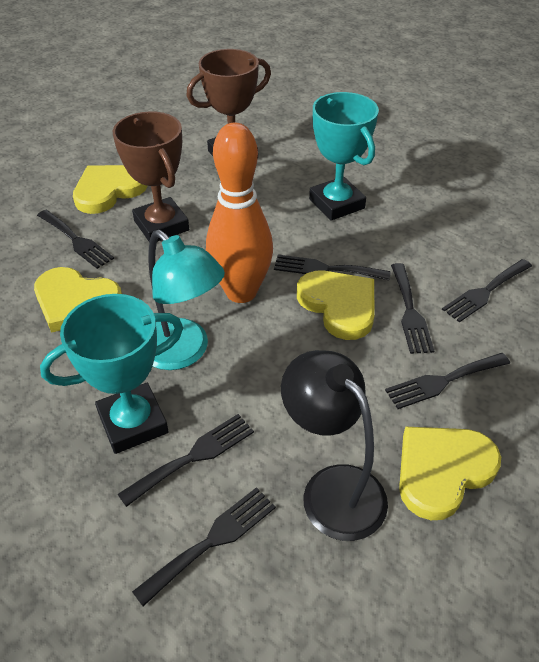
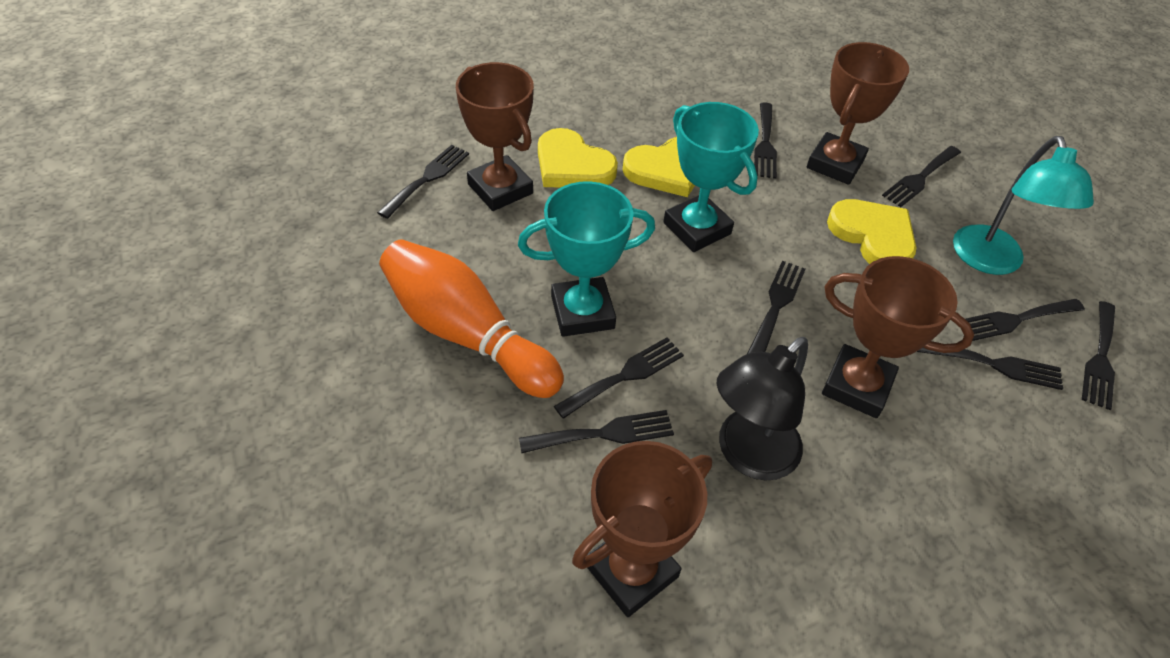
black fork: [37,210,114,269] [118,414,254,507] [132,487,276,606] [274,255,391,280] [385,353,510,409] [391,263,434,354] [442,259,532,322] = 7 -> [377,145,469,219] [519,410,674,453] [554,337,684,419] [747,261,805,354] [754,102,777,179] [882,146,961,207] [917,347,1063,390] [965,299,1085,341] [1082,301,1115,410] = 9
brown trophy: [113,111,189,243] [186,49,271,156] = 2 -> [456,62,534,211] [572,441,712,617] [807,42,909,185] [822,256,974,418] = 4
yellow heart: [34,267,122,333] [73,165,148,214] [297,271,374,340] [399,426,501,520] = 4 -> [538,128,618,188] [622,137,695,197] [827,199,917,264] = 3

